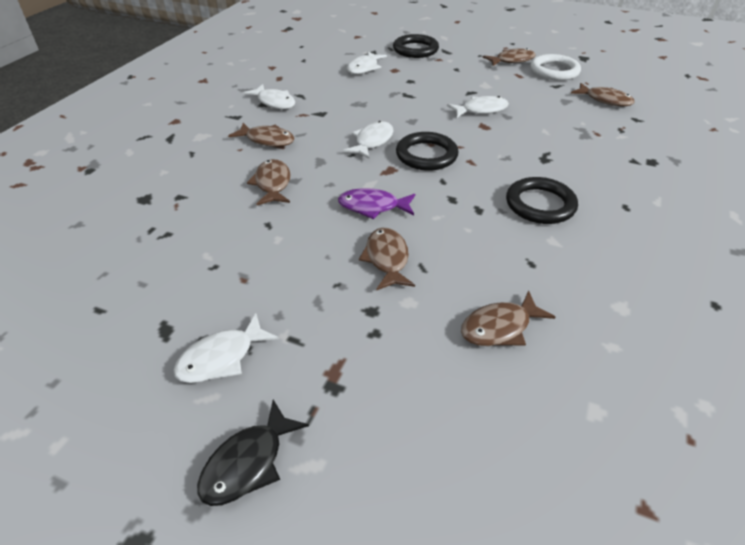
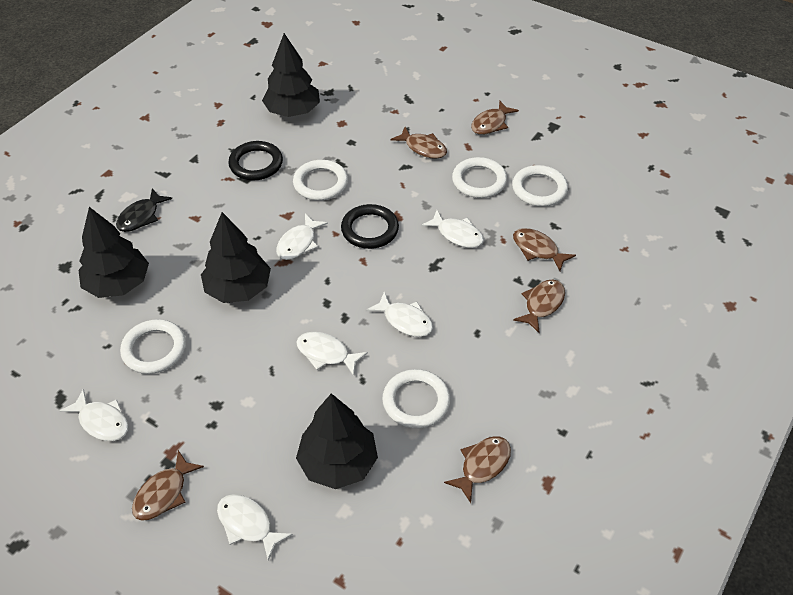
black ring: [393,34,439,58] [396,132,458,171] [506,177,578,224] = 3 -> [228,141,283,180] [341,204,399,249] = 2
black tree: none = 0 -> [78,207,149,298] [201,212,271,303] [262,33,320,117] [296,393,378,489] = 4
purple fish: [338,188,415,219] = 1 -> none = 0
white fish: [173,313,279,383] [244,84,295,109] [343,121,394,159] [347,51,387,74] [447,96,509,118] = 5 -> [60,389,129,441] [217,494,293,561] [276,214,328,260] [296,332,368,376] [366,292,433,337] [421,210,484,248] = 6
white ring: [530,54,581,81] = 1 -> [120,319,186,374] [293,160,348,201] [382,369,450,429] [452,157,507,198] [512,165,568,207] = 5

